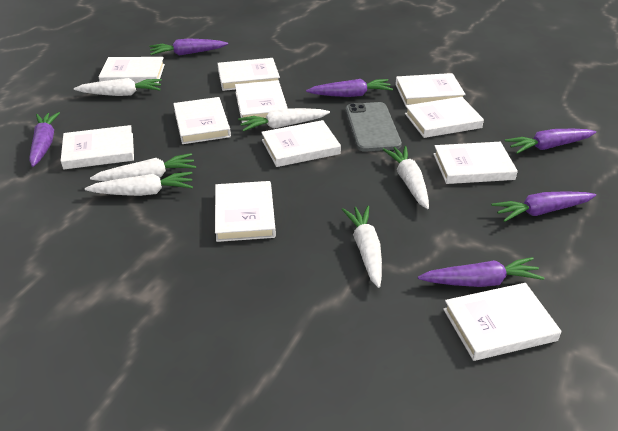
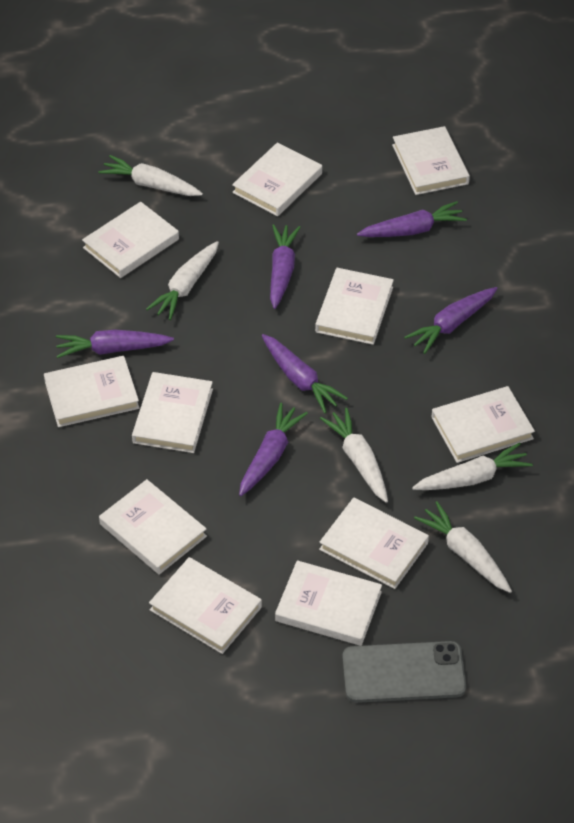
white carrot: [74,78,162,96] [85,172,193,196] [90,153,196,181] [238,108,330,132] [342,206,382,288] [383,146,429,209] = 6 -> [98,155,203,196] [146,241,219,320] [320,408,388,503] [412,442,533,490] [414,501,512,593] = 5

